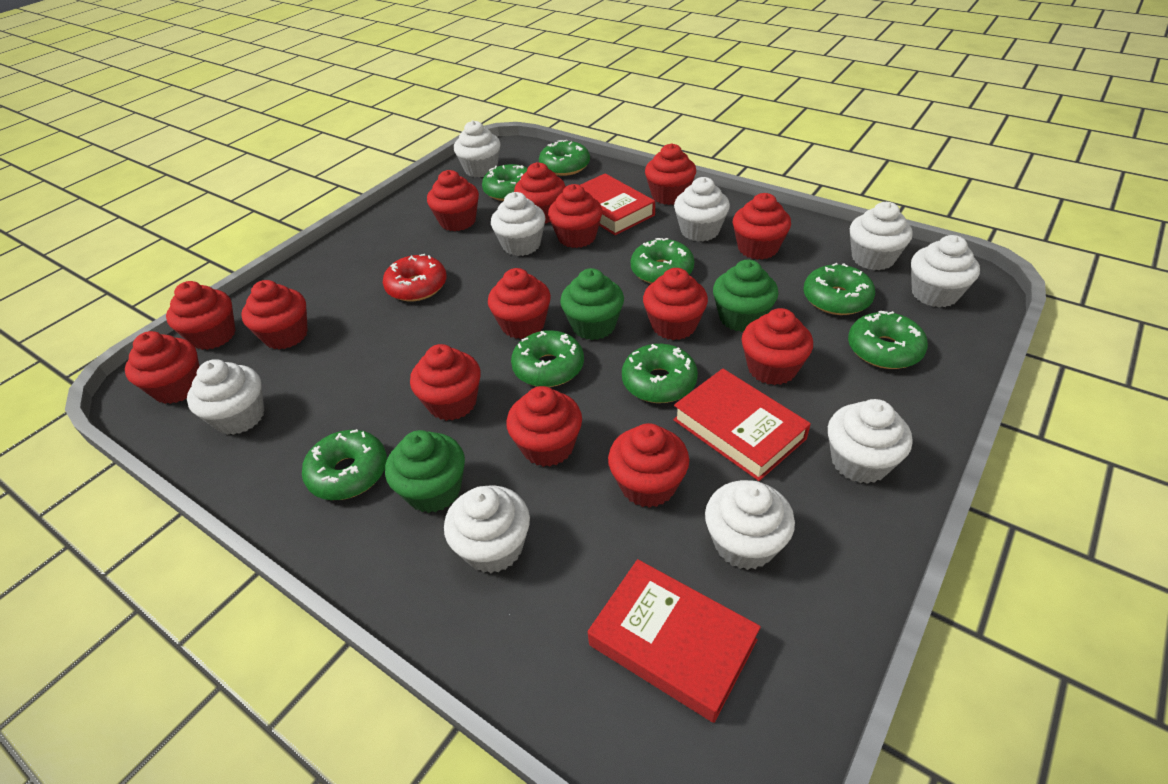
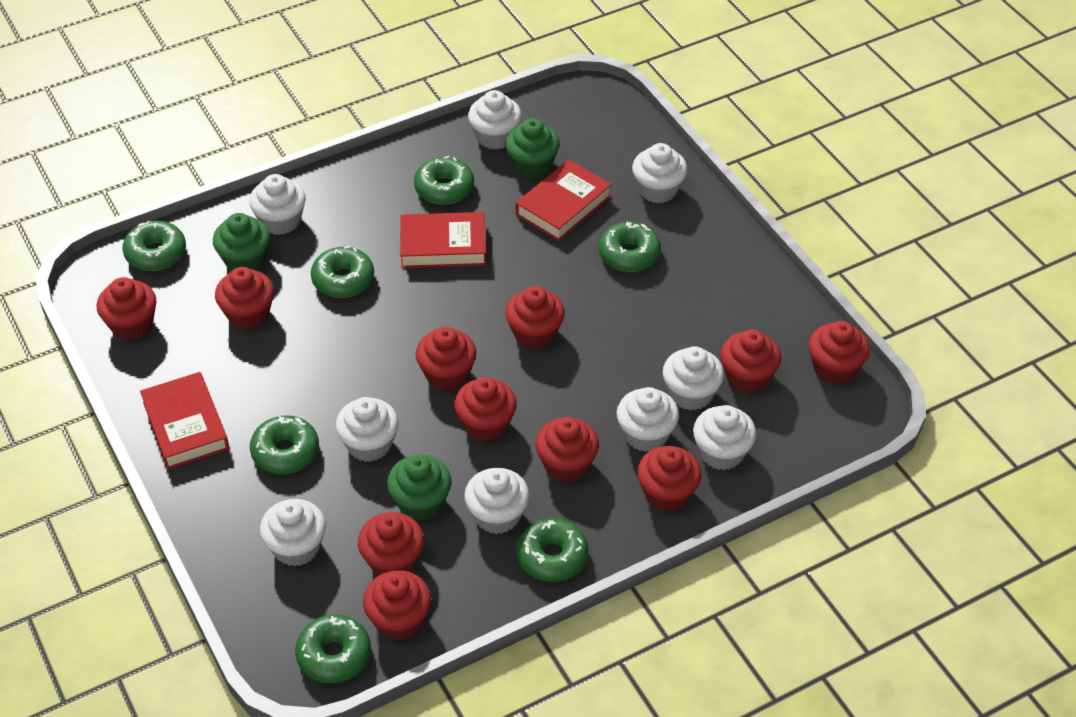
green donut: [302,429,387,500] [482,164,527,201] [511,330,584,387] [539,140,590,176] [622,344,698,403] [631,238,694,284] [803,263,875,315] [848,311,928,369] = 8 -> [123,221,186,271] [250,415,319,474] [295,614,371,684] [311,246,374,298] [414,156,474,205] [516,518,589,582] [599,222,661,272] = 7
red cupcake: [125,331,200,404] [166,281,236,350] [241,280,308,349] [410,344,481,421] [427,170,479,231] [488,268,551,339] [506,386,582,467] [514,162,566,224] [548,184,602,248] [608,423,689,508] [643,268,708,340] [645,143,696,205] [733,193,791,260] [742,308,813,385] = 14 -> [97,277,156,340] [215,267,274,329] [358,512,424,575] [363,570,431,640] [416,327,476,390] [454,377,517,442] [505,286,565,349] [536,417,599,482] [637,446,702,512] [720,330,781,393] [809,321,870,384] = 11
red donut: [383,254,447,301] = 1 -> none = 0

